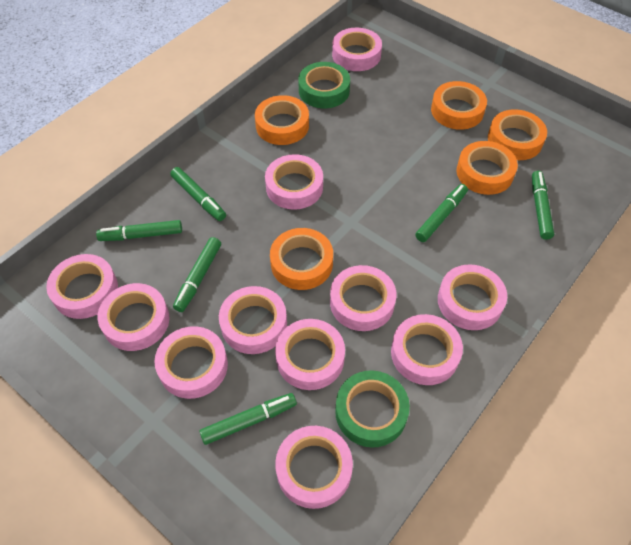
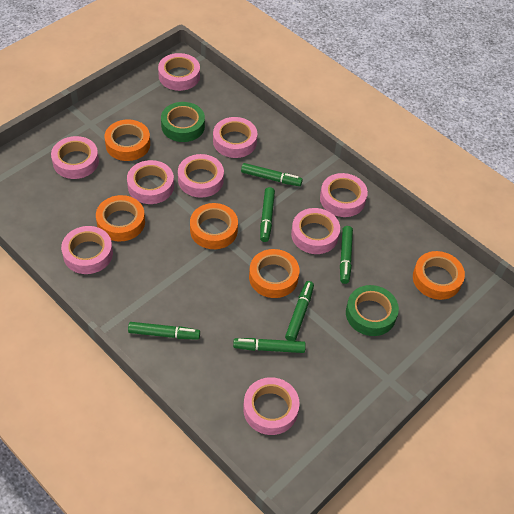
pink tape: [46,254,118,319] [98,283,170,351] [155,326,228,399] [219,286,287,354] [265,154,323,210] [275,319,345,390] [275,426,353,509] [330,265,396,331] [332,28,382,71] [391,314,463,385] [438,264,507,330] = 11 -> [51,136,99,179] [61,226,113,274] [127,160,174,204] [158,53,200,91] [178,154,224,198] [213,117,258,158] [243,377,300,435] [291,208,340,254] [320,173,368,217] = 9

